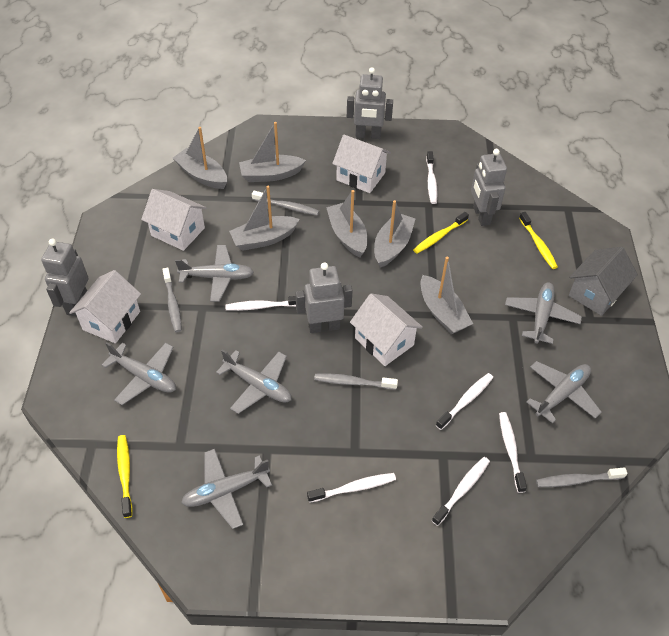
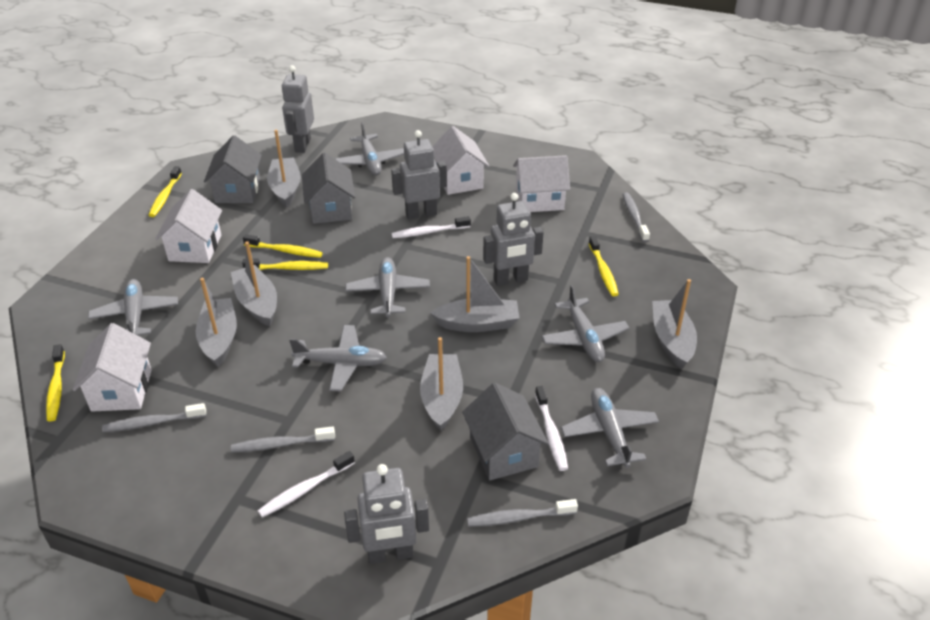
grey house: [569,247,638,316] = 1 -> [204,135,262,203] [302,153,355,224] [462,383,549,480] = 3
white toothbrush: [225,296,296,311] [307,473,396,503] [426,151,437,204] [432,457,490,526] [436,373,493,430] [499,412,527,493] = 6 -> [258,451,355,518] [391,216,471,238] [535,386,568,471] = 3
yellow toothbrush: [117,435,133,518] [413,212,469,254] [519,212,558,269] = 3 -> [46,344,65,422] [149,166,182,217] [242,259,328,270] [243,234,322,258] [589,236,619,297] = 5

